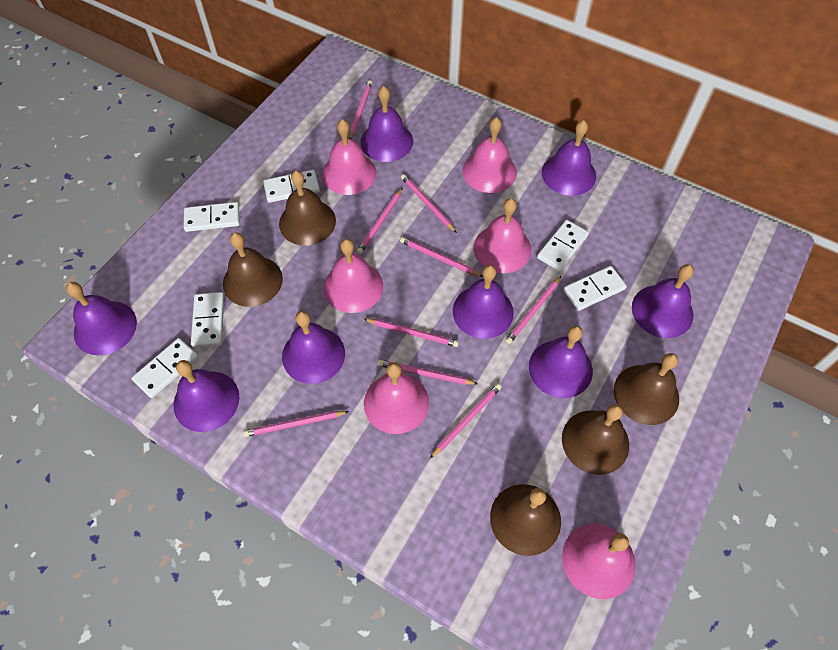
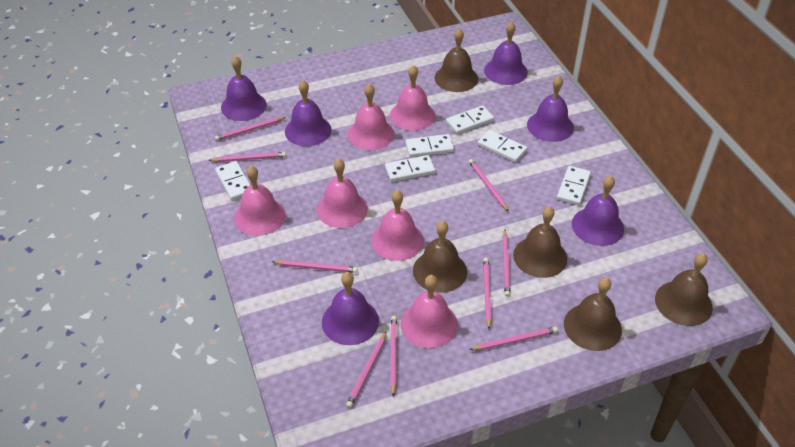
purple bell: [66,282,137,356] [173,360,239,432] [282,311,345,384] [360,86,413,162] [453,265,514,339] [529,325,593,398] [542,120,596,196] [632,264,694,338] = 8 -> [221,56,266,121] [285,80,332,146] [322,272,379,345] [484,21,528,85] [527,76,574,142] [572,176,624,246] = 6

